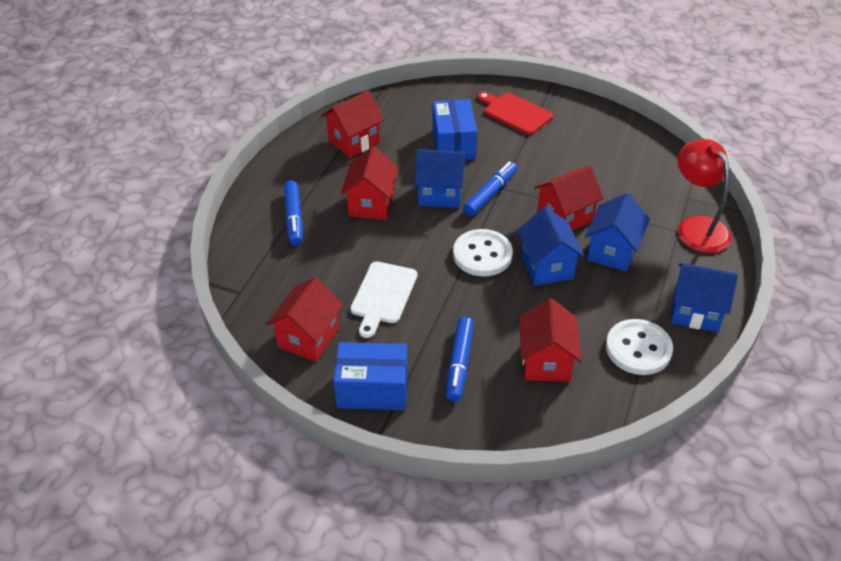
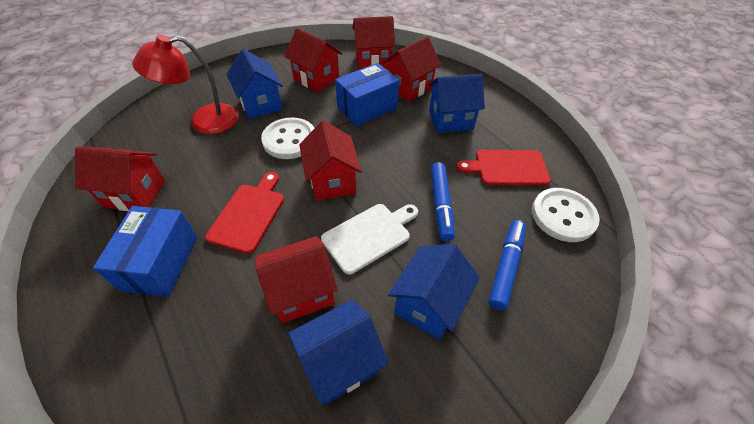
blue marker: [284,181,303,246] [446,317,474,402] [463,162,517,216] = 3 -> [431,162,455,241] [488,220,526,311] = 2
red cutting board: [478,92,553,135] = 1 -> [205,172,284,254] [456,150,551,186] = 2
red house: [266,277,343,362] [321,90,384,158] [341,147,399,220] [519,298,581,382] [534,165,604,231] = 5 -> [75,146,166,211] [255,236,338,324] [284,28,343,93] [299,121,362,201] [353,16,395,70] [382,37,441,102] = 6

